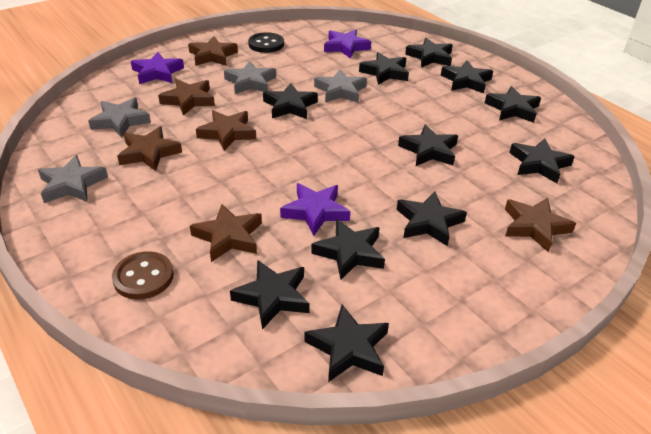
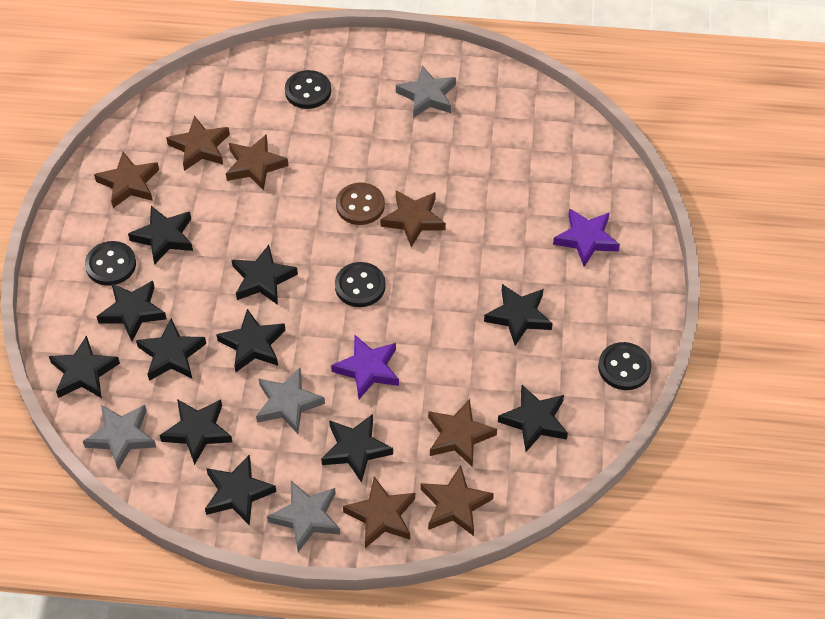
black button: [248,32,284,53] = 1 -> [85,241,136,286] [285,70,331,109] [335,262,385,307] [598,342,652,390] = 4
brown star: [117,127,182,171] [158,79,215,116] [188,36,238,66] [190,204,262,262] [196,110,256,151] [505,198,576,252] = 6 -> [94,152,159,208] [166,116,230,171] [226,134,288,191] [343,476,415,548] [380,190,446,247] [421,465,494,536] [428,399,497,467] = 7
purple star: [131,52,184,84] [280,183,350,236] [324,29,371,59] = 3 -> [331,335,399,399] [553,208,620,267] = 2

